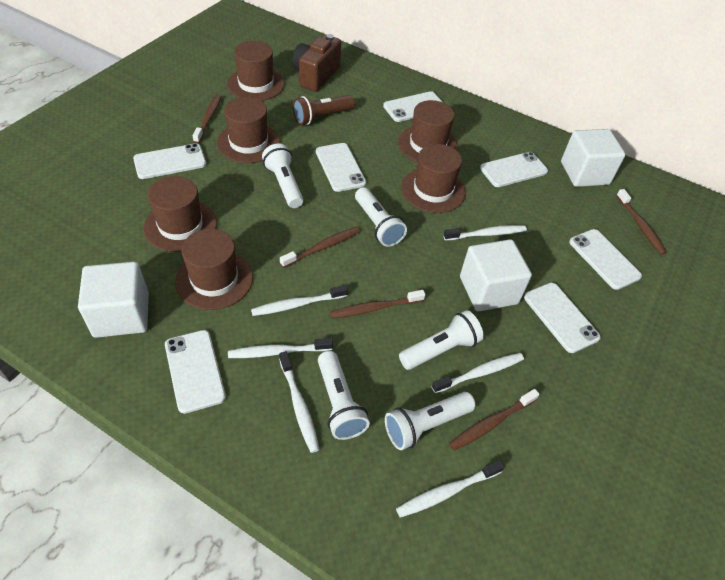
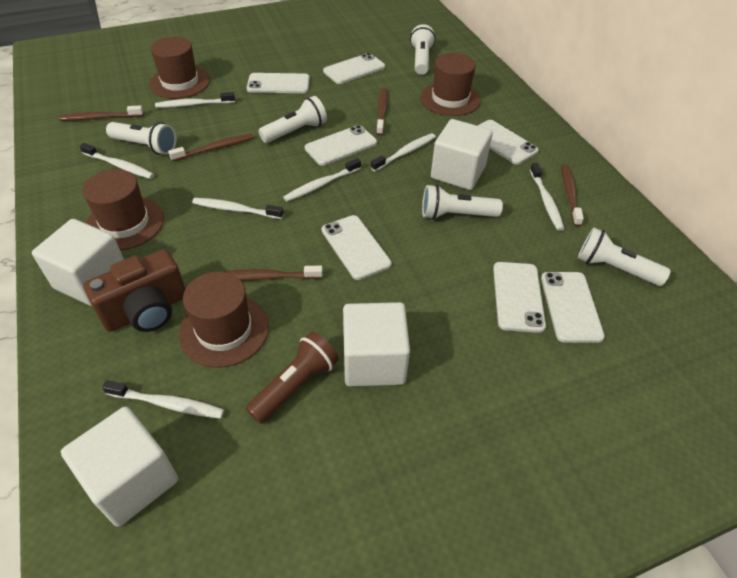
brown hat: [144,176,217,252] [175,229,253,310] [217,97,280,163] [227,41,285,101] [398,100,458,162] [401,144,466,213] = 6 -> [82,169,164,250] [149,37,210,99] [179,272,269,368] [420,53,481,116] = 4
white cube: [78,262,149,338] [460,239,532,311] [561,129,626,187] = 3 -> [32,219,124,306] [61,407,178,527] [343,302,410,386] [431,119,493,190] = 4
white toothbrush: [228,338,333,358] [251,285,348,316] [279,351,320,453] [396,460,505,518] [432,353,524,393] [443,225,527,241] = 6 -> [80,143,154,179] [102,380,224,419] [155,92,235,108] [192,198,284,219] [283,158,361,202] [371,133,436,172] [530,163,564,231] = 7

